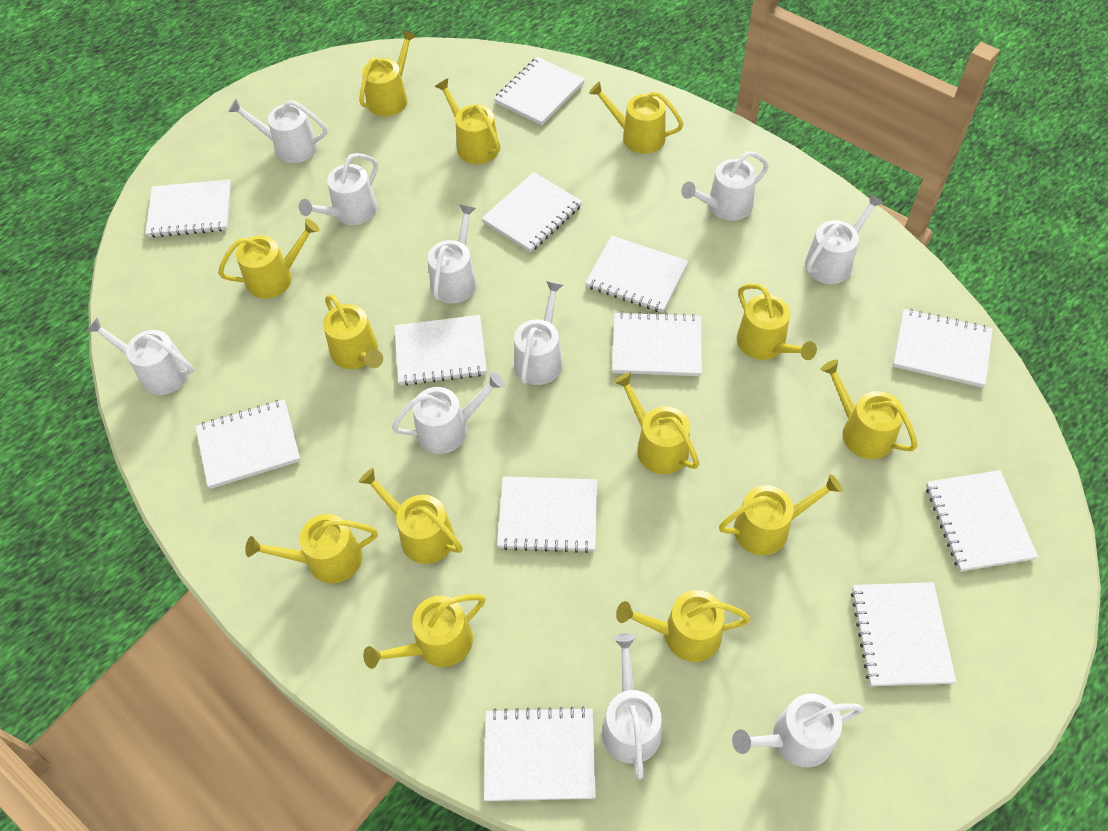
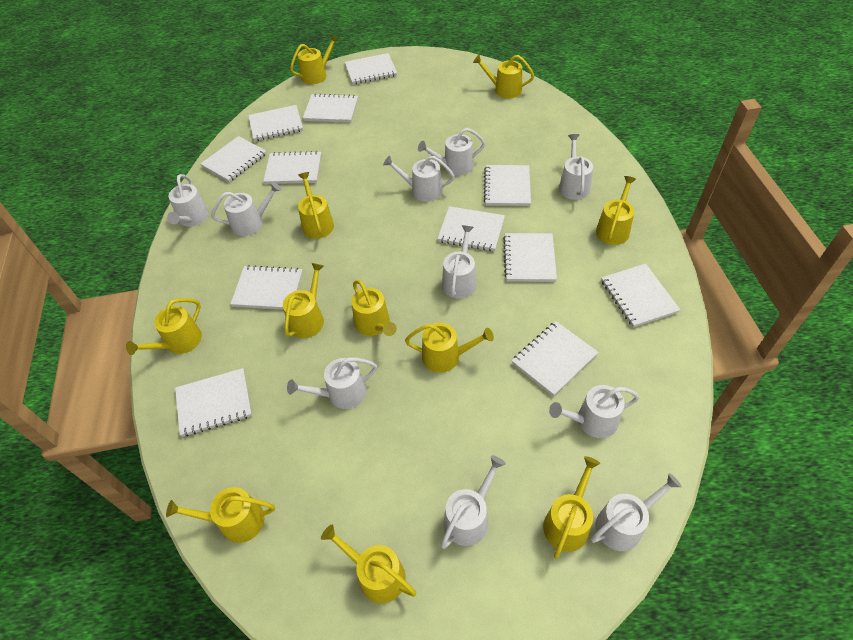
yellow watering can: [218,219,320,299] [245,514,378,584] [323,294,383,369] [359,30,416,116] [359,468,463,564] [363,594,486,669] [435,78,500,164] [589,81,683,154] [614,372,699,474] [616,590,751,662] [719,474,842,555] [737,284,817,360] [820,360,917,459] = 13 -> [126,298,202,355] [166,487,275,543] [283,263,324,338] [290,34,339,84] [298,172,334,239] [321,525,416,604] [351,280,396,336] [405,323,494,373] [473,54,534,98] [543,456,600,559] [596,176,636,245] = 11

